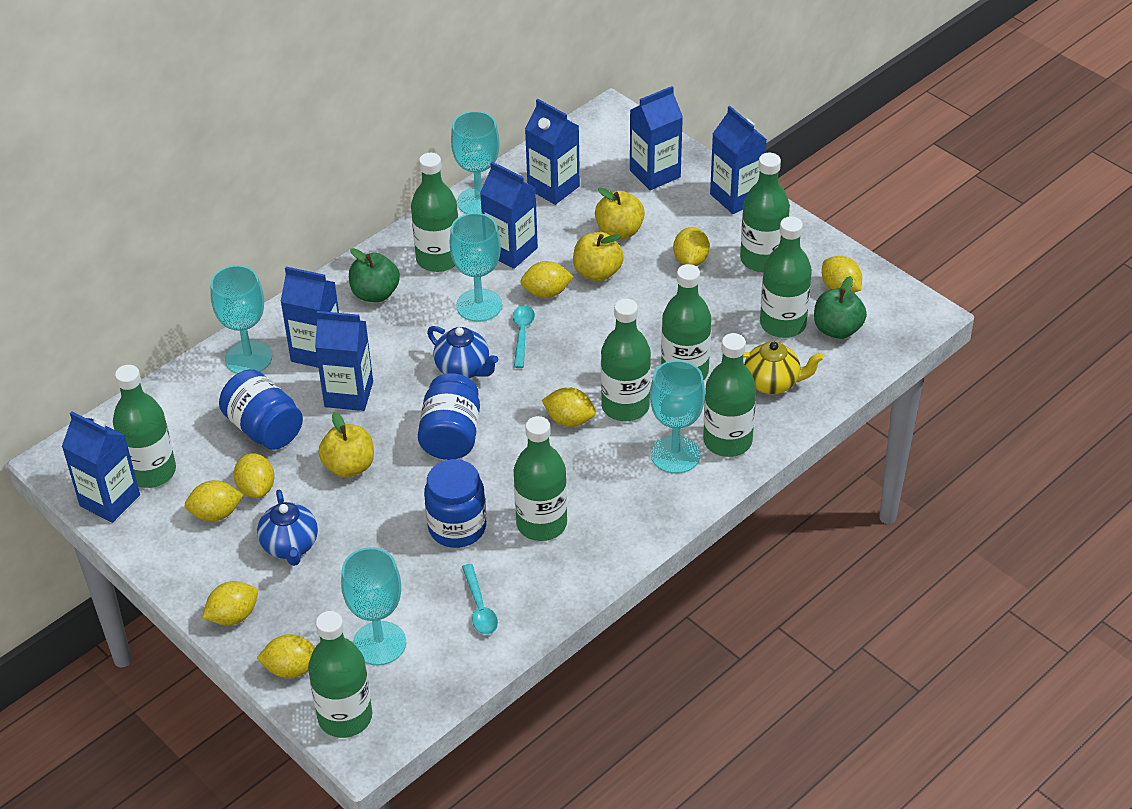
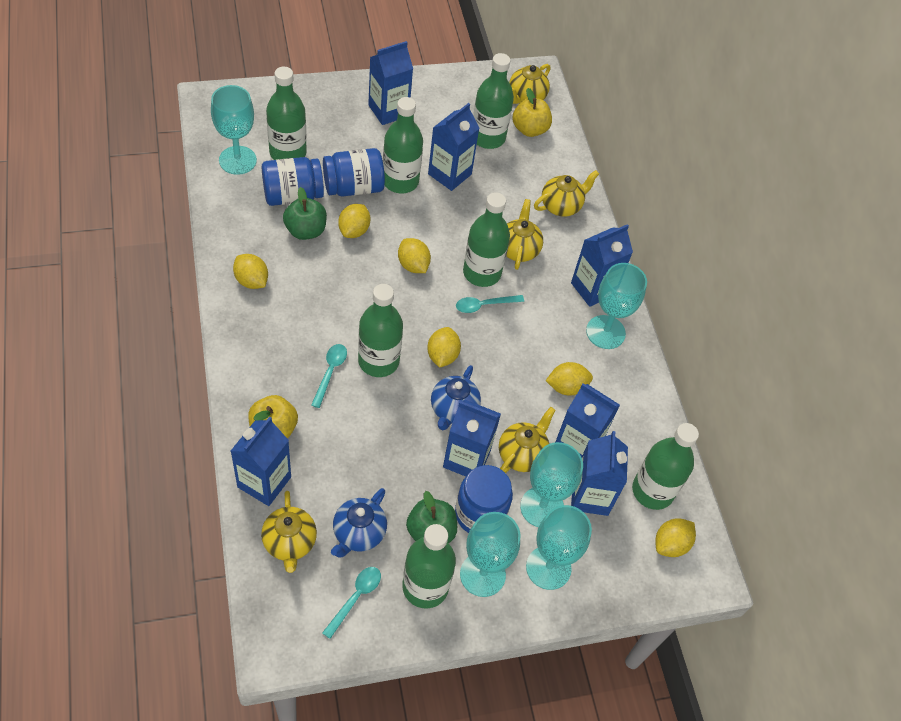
green bottle: [113,365,176,488] [308,611,372,738] [411,153,458,272] [514,416,567,541] [601,299,651,421] [661,264,711,380] [703,333,756,457] [740,153,790,272] [760,216,812,338] = 9 -> [266,67,307,160] [358,284,403,377] [383,97,423,193] [402,524,456,609] [463,192,510,287] [473,53,514,149] [632,423,699,510] = 7
turquoise spoon: [462,564,498,635] [513,305,535,368] = 2 -> [311,344,347,408] [322,567,381,639] [456,295,524,313] = 3
yellow apple: [318,412,374,478] [573,232,624,281] [595,188,645,239] = 3 -> [248,395,298,439] [513,88,552,137] = 2
yellow lemon: [185,480,243,521] [202,581,258,625] [233,453,275,498] [256,634,315,678] [520,261,574,298] [542,387,596,427] [673,227,710,266] [822,256,862,293] = 8 -> [233,254,268,289] [338,204,370,238] [398,238,431,273] [427,327,461,368] [545,362,593,396] [655,518,696,557] = 6
yellow teapot: [743,341,824,394] = 1 -> [261,491,317,573] [499,407,555,473] [506,199,543,270] [509,64,550,104] [534,170,599,217] = 5

